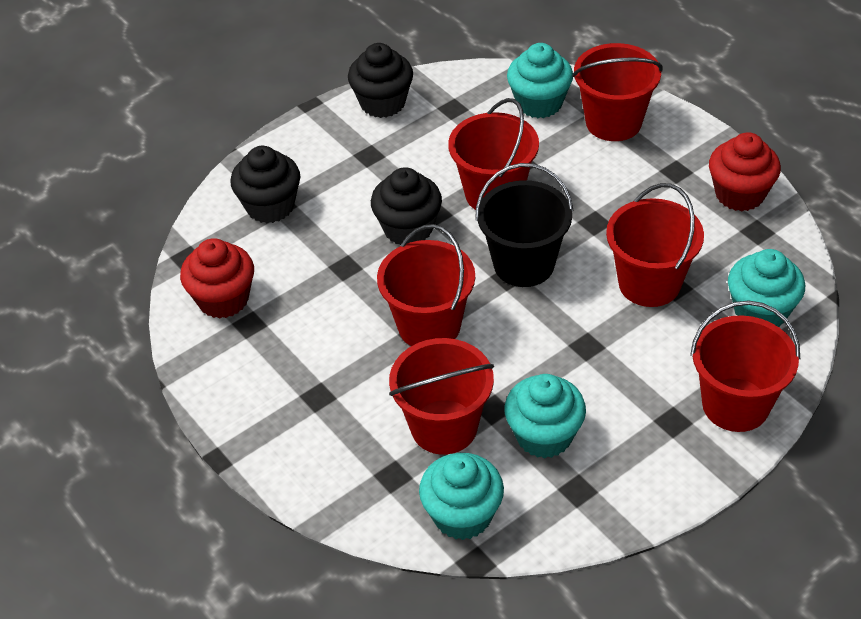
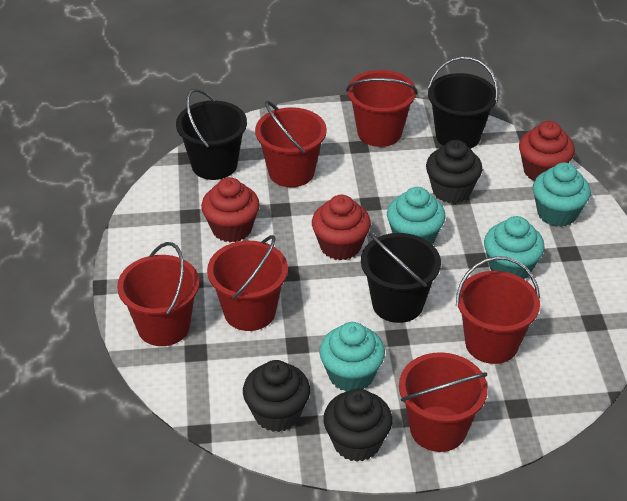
black bucket: [475,163,574,287] = 1 -> [176,89,247,180] [361,233,441,323] [428,57,499,149] = 3
red cupcake: [180,238,254,319] [709,132,781,211] = 2 -> [201,177,260,242] [312,195,371,260] [519,121,575,181] = 3

